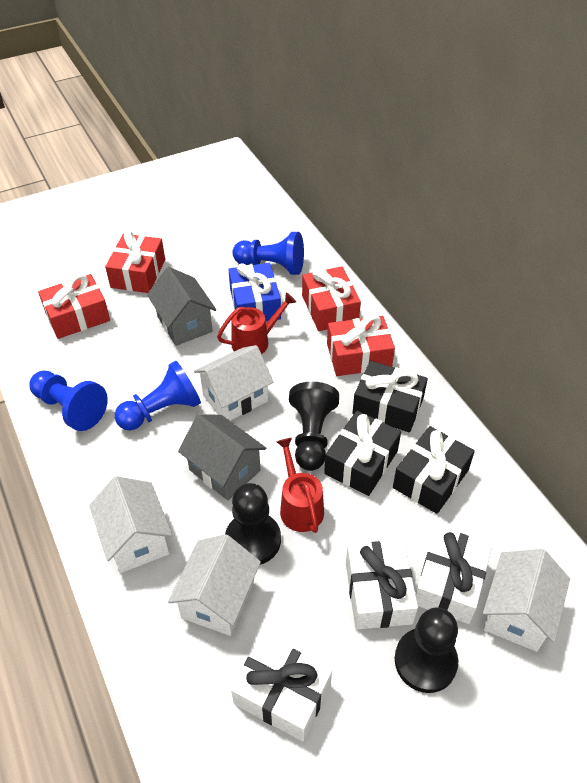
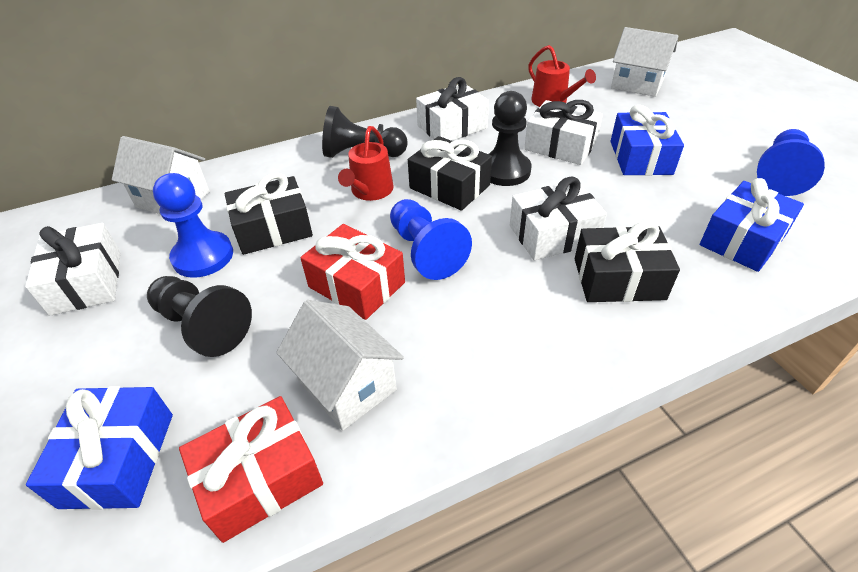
blue gift: [228,263,281,322] = 1 -> [26,386,173,510] [610,105,684,176] [700,178,804,272] = 3
grey house: [147,267,216,346] [178,414,266,500] = 2 -> none = 0
red gift: [38,274,110,339] [105,231,165,293] [302,266,361,331] [327,315,395,376] = 4 -> [179,396,323,543] [300,224,405,320] = 2
white gift: [231,634,332,741] [346,540,418,629] [416,527,492,624] = 3 -> [25,223,121,316] [416,77,489,141] [510,177,607,260] [524,100,603,165] = 4
white house: [89,476,173,573] [168,534,261,636] [194,345,273,421] [483,549,570,652] = 4 -> [112,136,210,214] [276,300,404,431] [611,27,679,97] = 3

